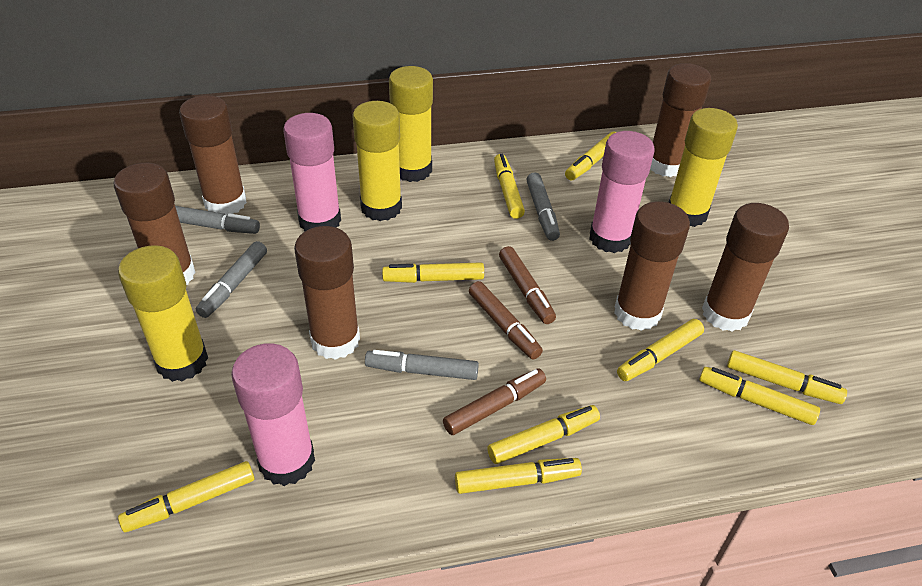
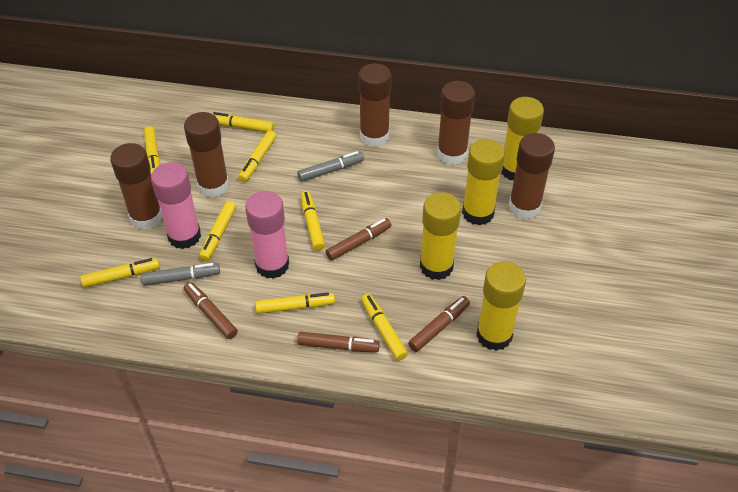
brown glue stick: [114,163,196,285] [179,95,247,215] [294,226,360,360] [614,201,690,331] [650,63,711,177] [702,203,789,332] = 6 -> [110,143,163,230] [184,112,229,197] [358,63,391,147] [437,81,475,165] [509,133,555,219] = 5
brown marker: [443,368,546,435] [469,281,543,360] [499,246,556,324] = 3 -> [184,282,238,339] [297,332,380,352] [326,218,392,261] [408,296,470,352] = 4
grey marker: [175,206,260,234] [196,241,267,318] [365,350,479,380] [526,172,560,241] = 4 -> [141,263,220,286] [297,151,364,182] = 2
pink glue stick: [231,343,315,486] [283,113,341,232] [589,131,655,253] = 3 -> [151,162,201,249] [245,191,289,279] = 2
yellow marker: [118,461,255,532] [382,262,484,283] [455,458,582,494] [487,405,600,464] [494,154,525,219] [565,131,616,180] [617,319,704,381] [699,367,820,425] [727,350,847,404] = 9 -> [80,258,160,288] [144,126,160,175] [199,201,236,261] [211,112,274,132] [238,130,276,182] [255,292,335,314] [300,191,325,251] [361,294,408,361] = 8

